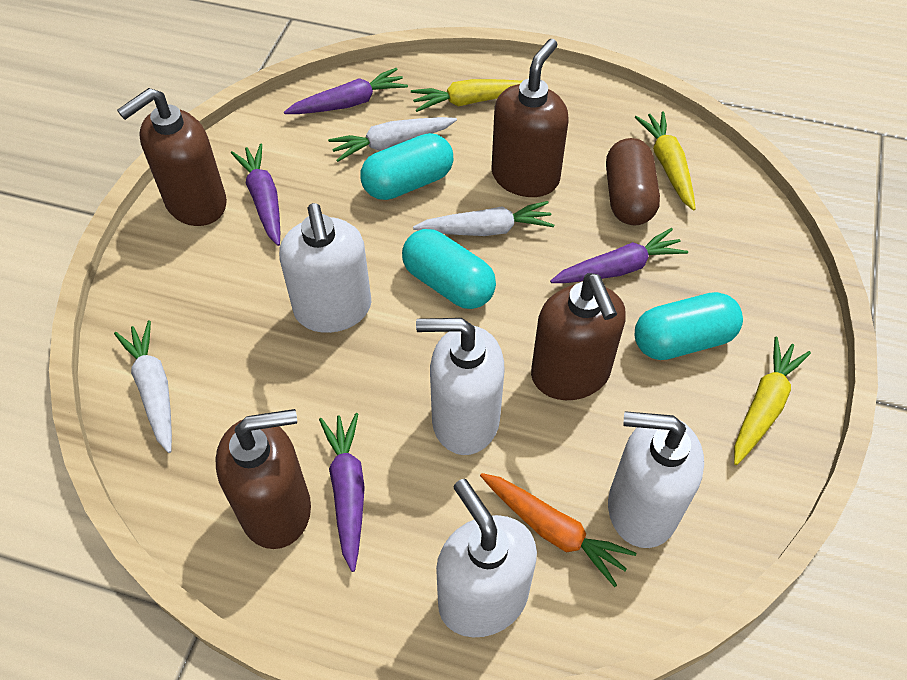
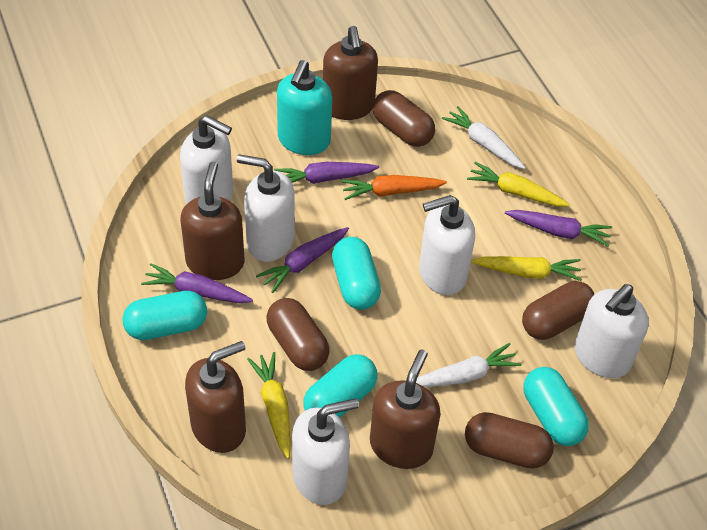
brown capsule: [606,138,660,225] = 1 -> [266,298,330,371] [373,90,435,147] [465,412,554,469] [522,281,594,340] = 4
turquoise capsule: [360,133,453,200] [402,229,496,309] [635,292,743,360] = 3 -> [123,291,207,340] [303,354,377,418] [332,237,381,310] [523,367,589,446] = 4
turquoise soap dispenser: none = 0 -> [277,60,332,155] = 1
white carrot: [114,320,172,453] [328,117,457,162] [413,201,554,236] = 3 -> [416,343,522,388] [442,106,525,169] = 2
white soap dispenser: [279,203,371,333] [416,318,505,455] [436,479,537,638] [608,411,704,548] = 4 -> [180,116,233,205] [237,154,295,262] [292,398,359,505] [419,195,475,295] [575,284,649,378] = 5

